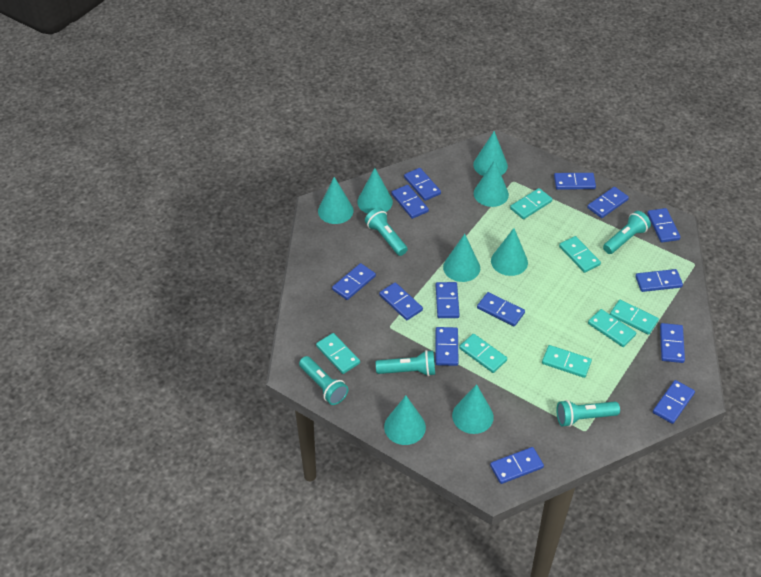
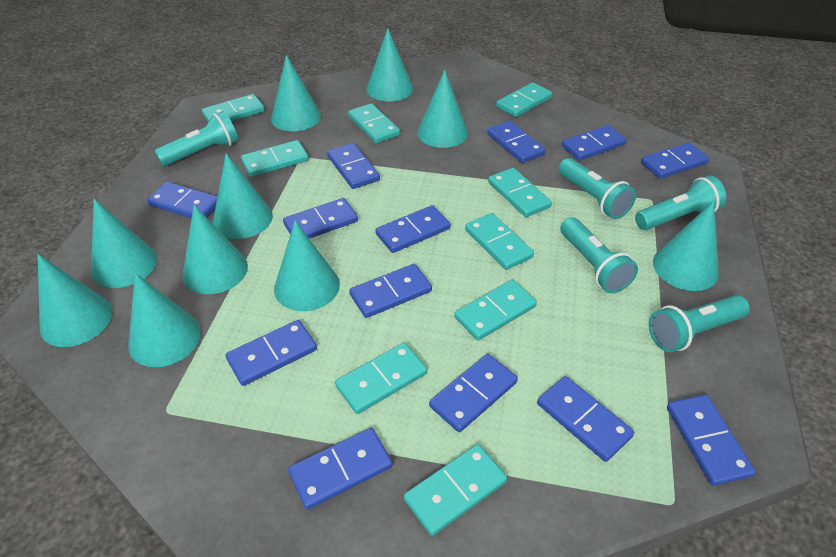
blue domino: [332,263,376,300] [379,282,423,320] [392,185,429,219] [404,168,441,201] [436,282,460,318] [436,327,458,366] [477,292,525,326] [490,447,544,484] [554,173,596,190] [587,187,629,218] [635,269,683,292] [647,208,681,243] [653,380,695,424] [660,323,685,363] = 14 -> [147,182,217,219] [225,320,317,386] [283,198,358,239] [288,428,392,510] [327,143,380,189] [349,264,432,318] [376,205,451,253] [429,354,518,432] [487,121,546,163] [537,376,634,462] [561,125,627,161] [641,142,710,179] [667,395,756,486] = 13
turquoise cone: [318,177,354,224] [357,168,393,214] [384,396,426,445] [443,234,480,282] [452,384,494,434] [473,131,508,176] [474,160,509,207] [491,228,528,276] = 8 -> [37,254,112,347] [91,199,157,288] [128,273,201,367] [182,205,248,294] [213,153,273,239] [271,55,321,132] [274,221,340,311] [366,28,413,102] [417,70,468,148] [653,201,719,291] = 10
turquoise domino: [316,333,360,374] [459,334,507,373] [510,188,552,219] [542,345,592,378] [559,236,601,273] [588,309,636,347] [610,300,659,335] = 7 -> [202,94,265,122] [241,140,309,177] [335,343,427,414] [348,103,400,143] [404,444,507,536] [454,280,537,341] [465,213,534,270] [488,168,552,217] [496,82,552,117] = 9

